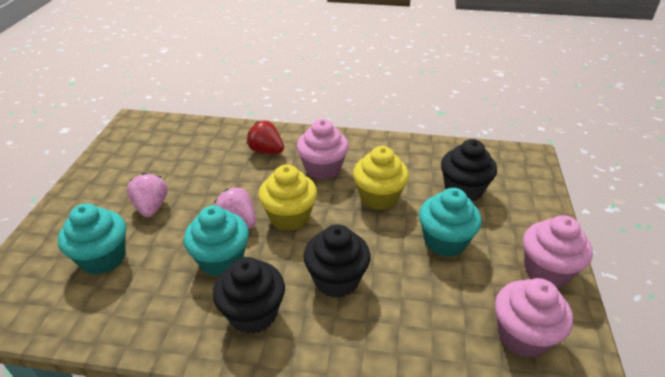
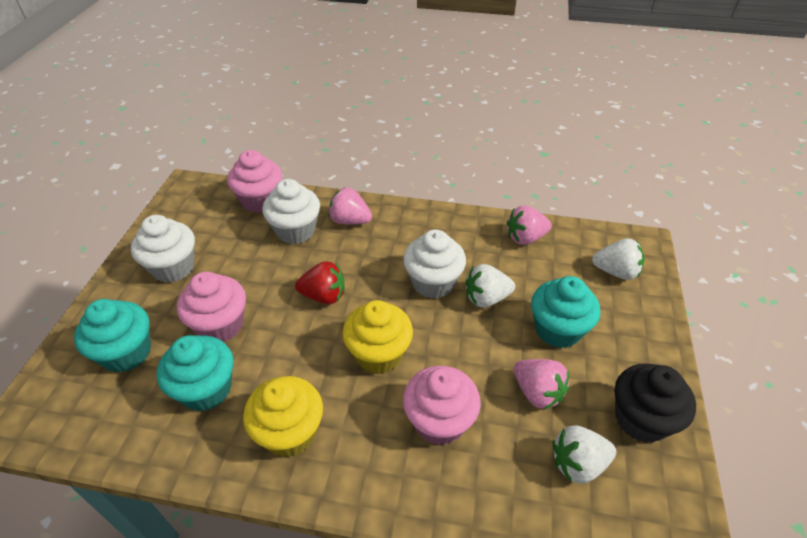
black cupcake: [213,257,285,334] [304,224,370,298] [441,139,497,202] = 3 -> [615,363,696,443] = 1
pink strawberry: [127,173,168,217] [214,187,256,229] = 2 -> [328,187,372,224] [507,205,552,245] [514,359,569,410] = 3
white cupcake: none = 0 -> [131,215,195,283] [262,179,320,244] [403,230,466,299] = 3
white strawberry: none = 0 -> [466,264,515,308] [553,425,616,484] [592,238,645,280] = 3

